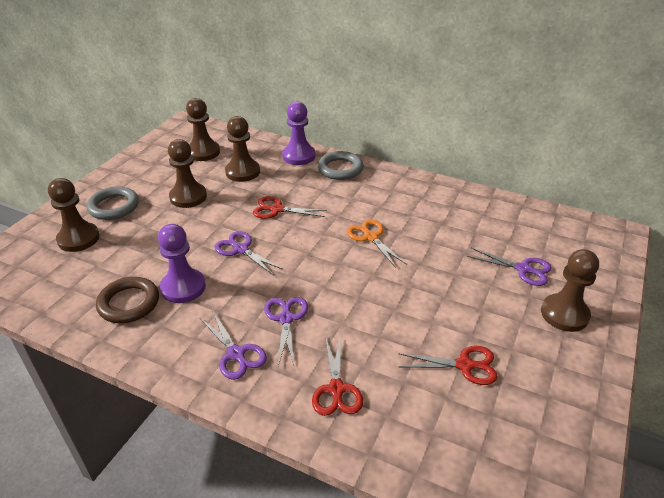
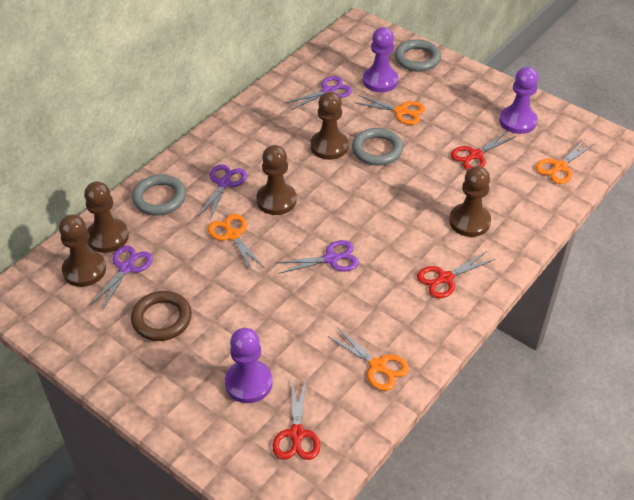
grey ring: [86,186,139,220] [318,151,364,180] = 2 -> [132,174,186,216] [352,128,403,166] [395,39,441,72] = 3
orange scissors: [347,219,407,268] = 1 -> [208,214,265,272] [328,327,409,391] [354,95,425,125] [536,140,594,184] = 4
purple pawn: [158,224,206,303] [282,101,315,165] = 2 -> [225,328,272,403] [363,27,398,92] [499,67,538,134] = 3

